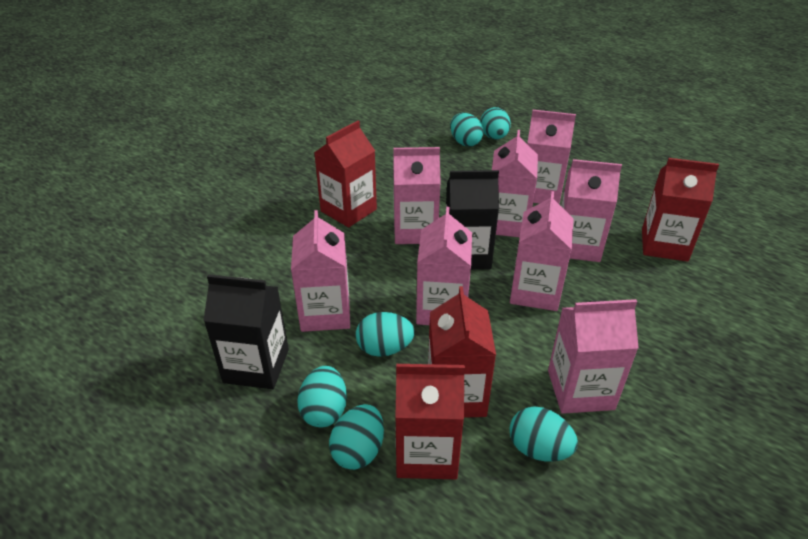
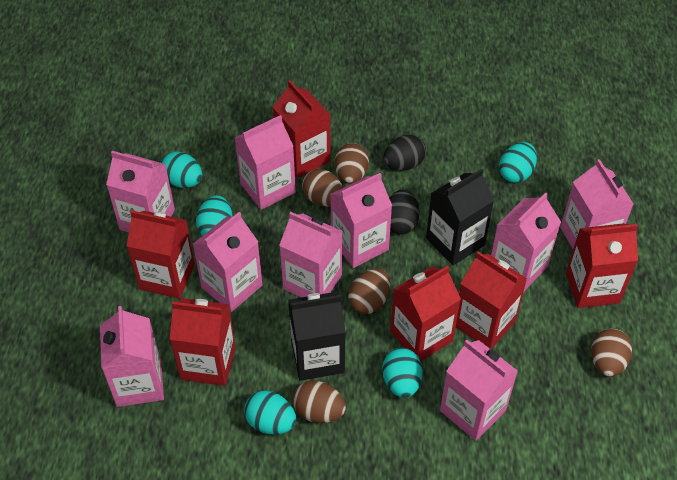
black egg: none = 0 -> [384,135,426,170] [389,190,420,234] = 2
brown egg: none = 0 -> [293,380,346,423] [302,169,343,207] [334,143,369,184] [348,268,391,314] [591,328,632,377] = 5
pink carton: [291,210,350,332] [393,147,441,244] [416,207,472,325] [492,130,538,237] [510,191,574,311] [527,110,576,204] [548,299,639,414] [561,159,622,262] = 8 -> [100,306,164,407] [106,151,175,232] [193,212,263,312] [235,115,296,210] [279,212,342,298] [330,173,392,268] [440,340,518,441] [491,193,561,291] [560,159,634,249] = 9
red carton: [314,121,377,227] [395,364,465,479] [428,286,496,418] [642,158,719,262] = 4 -> [127,210,195,299] [170,298,236,386] [273,80,331,178] [390,266,461,362] [456,251,527,349] [566,223,638,308] = 6
turquoise egg: [297,366,347,427] [329,404,384,470] [356,312,415,357] [450,113,484,147] [480,107,511,139] [510,406,578,462] = 6 -> [161,151,202,188] [196,195,232,236] [244,391,296,434] [382,348,423,398] [499,142,537,183] = 5

